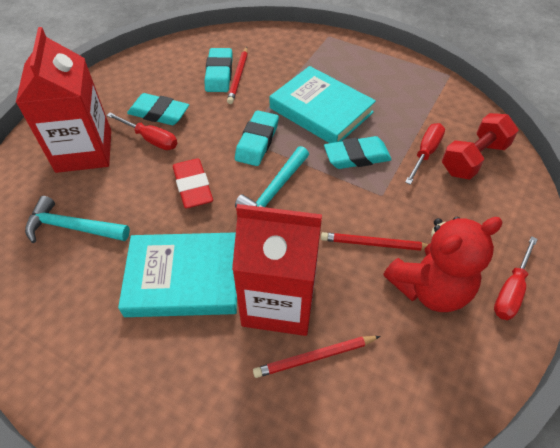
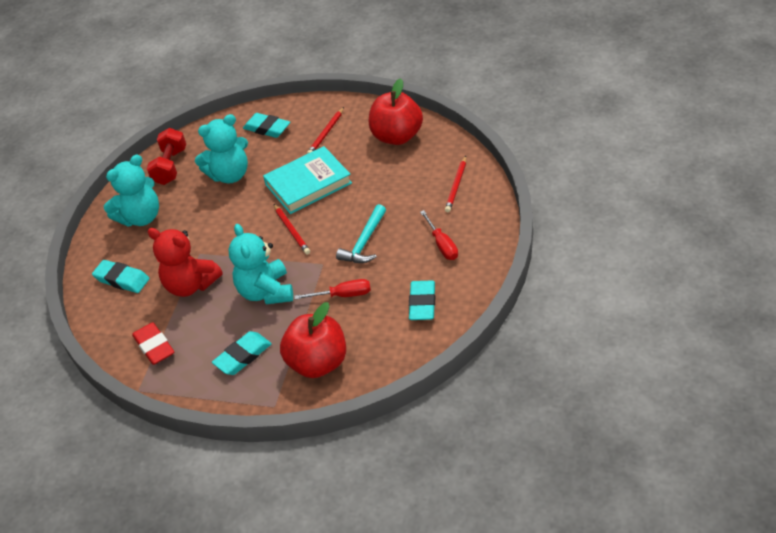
red apple: none = 0 -> [280,302,346,378] [369,78,423,145] = 2
red carton: [16,27,111,173] [232,204,322,336] = 2 -> none = 0
red screwdriver: [107,112,177,150] [405,123,445,185] [494,236,538,320] = 3 -> [294,279,371,299] [420,210,458,260] = 2
turquoise book: [118,232,237,317] [269,66,376,143] = 2 -> [263,146,352,214] = 1
turquoise hammer: [25,196,130,243] [235,146,309,207] = 2 -> [336,204,386,263] = 1
turquoise teddy bear: none = 0 -> [104,154,159,227] [195,114,248,183] [228,224,293,304] = 3

